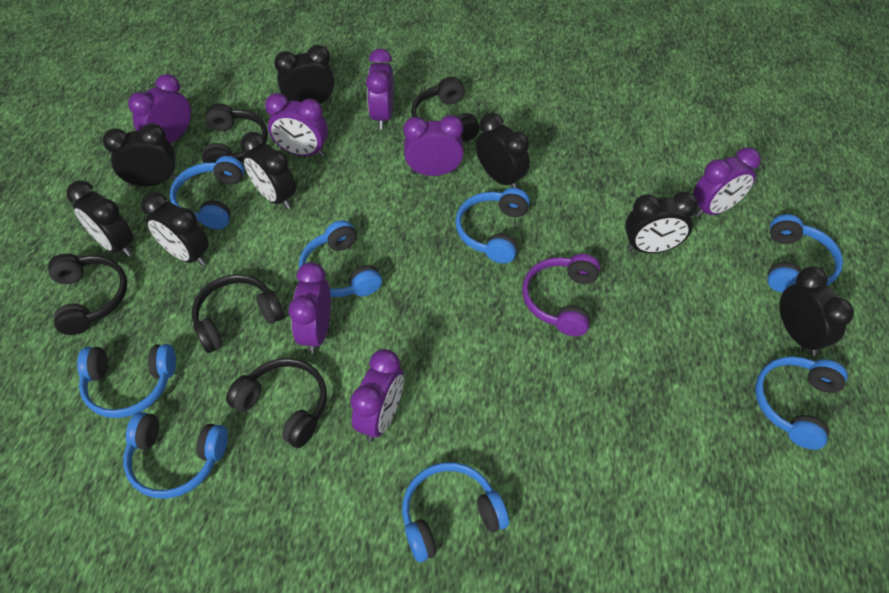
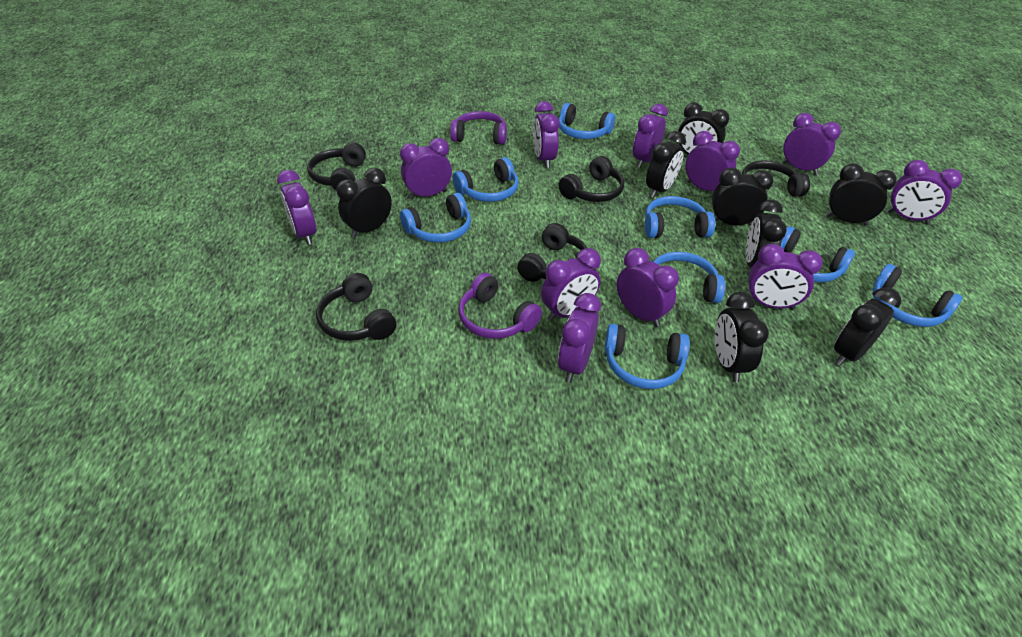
purple clock: [128,74,191,143] [265,93,328,157] [288,262,331,354] [350,349,404,442] [366,48,394,130] [403,115,464,176] [693,147,761,218] = 7 -> [277,170,316,245] [400,138,452,199] [533,101,559,168] [541,248,601,321] [558,293,601,382] [617,248,679,327] [633,104,668,168] [685,131,740,191] [749,244,823,310] [783,113,841,175] [887,160,962,224] = 11
purple headphones: [522,254,600,336] = 1 -> [450,111,507,145] [458,273,542,339] = 2

